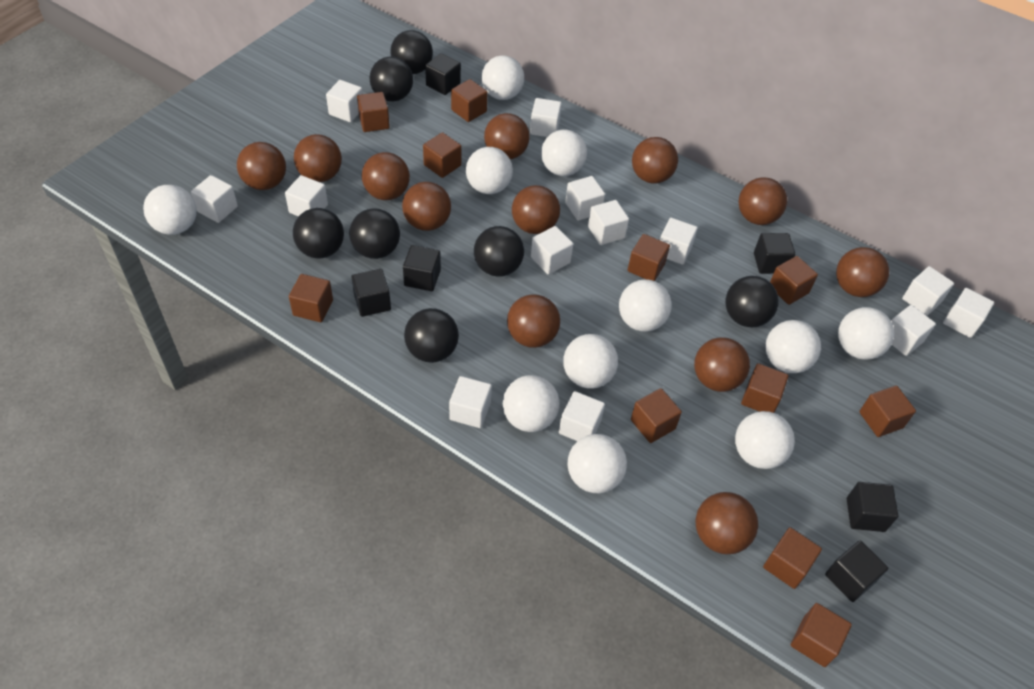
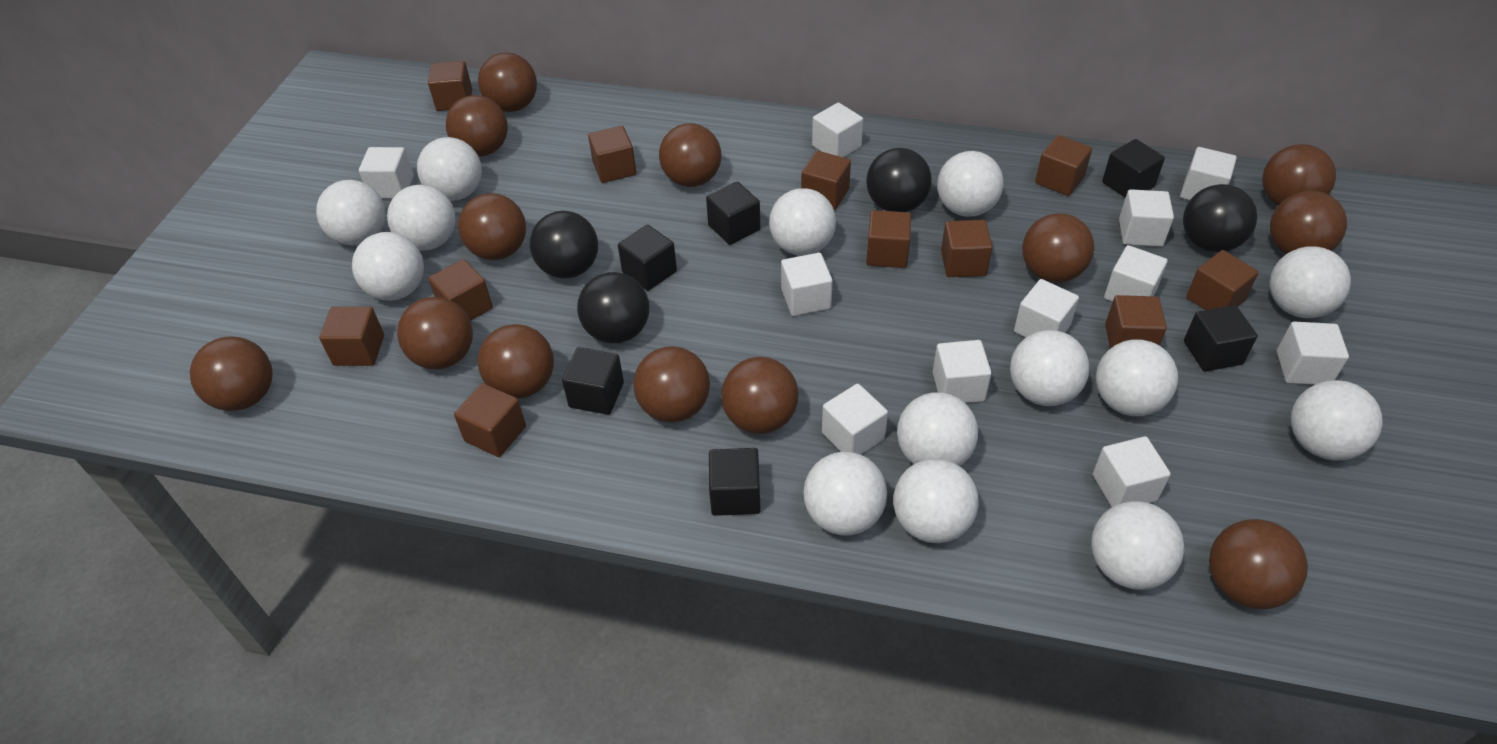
black ball: [293,208,344,259] [349,208,400,259] [369,57,413,102] [390,30,433,74] [404,308,459,363] [474,226,524,277] [725,276,779,327] = 7 -> [530,211,598,279] [577,272,649,344] [866,148,932,212] [1183,184,1257,252] = 4
brown ball: [237,142,286,190] [294,134,342,182] [362,152,410,200] [402,182,451,231] [484,113,530,159] [507,294,560,348] [512,185,560,234] [632,137,678,184] [694,337,750,392] [696,492,758,554] [738,177,787,225] [836,247,889,297] = 12 -> [190,337,273,411] [397,297,473,369] [446,95,508,157] [458,193,526,260] [478,52,537,112] [478,324,554,399] [633,346,710,423] [659,123,722,187] [721,357,798,434] [1022,213,1094,283] [1209,519,1308,609] [1262,144,1336,206] [1270,191,1347,254] = 13
white ball: [143,185,197,235] [466,147,513,194] [482,55,524,100] [503,375,559,432] [541,129,587,176] [563,334,618,389] [568,434,627,493] [619,279,672,332] [735,411,795,469] [765,320,821,373] [838,307,894,360] = 11 -> [316,180,386,245] [352,232,424,301] [387,185,456,251] [417,137,482,201] [769,188,836,256] [804,452,887,535] [893,459,979,543] [897,392,978,466] [937,151,1003,217] [1010,330,1089,406] [1091,501,1185,590] [1096,339,1178,416] [1270,246,1351,318] [1291,380,1383,460] = 14
white cube: [191,175,238,223] [285,175,328,217] [326,80,363,122] [449,376,492,428] [530,98,562,137] [531,226,573,275] [559,391,605,441] [565,176,605,221] [588,200,629,245] [660,218,698,265] [891,305,936,356] [902,266,954,316] [943,288,994,338] = 13 -> [359,147,414,199] [781,253,833,316] [812,102,863,158] [822,384,888,455] [933,340,992,403] [1014,279,1079,337] [1093,436,1171,507] [1104,245,1168,302] [1119,189,1174,247] [1180,147,1237,200] [1277,322,1349,385] = 11

